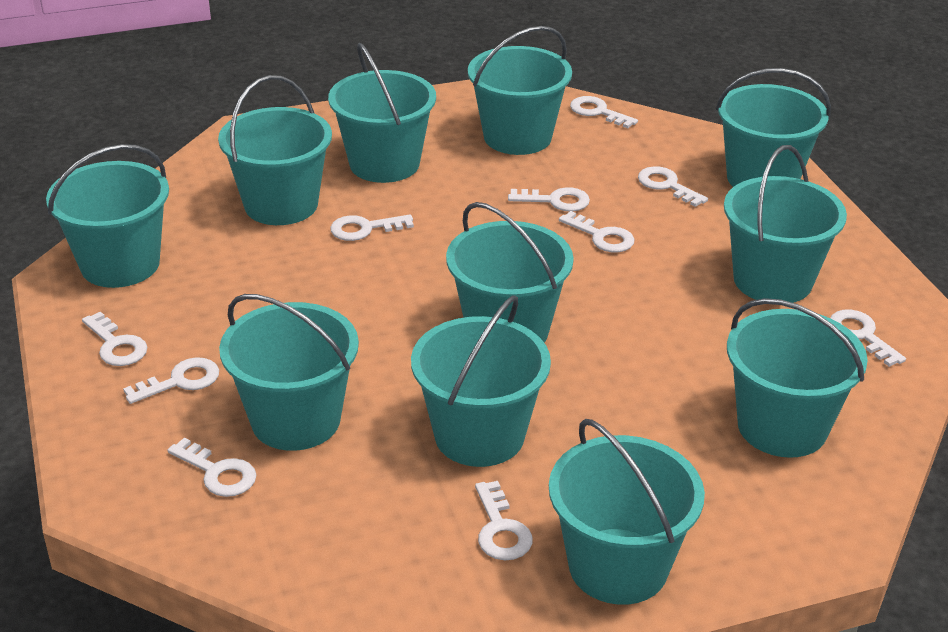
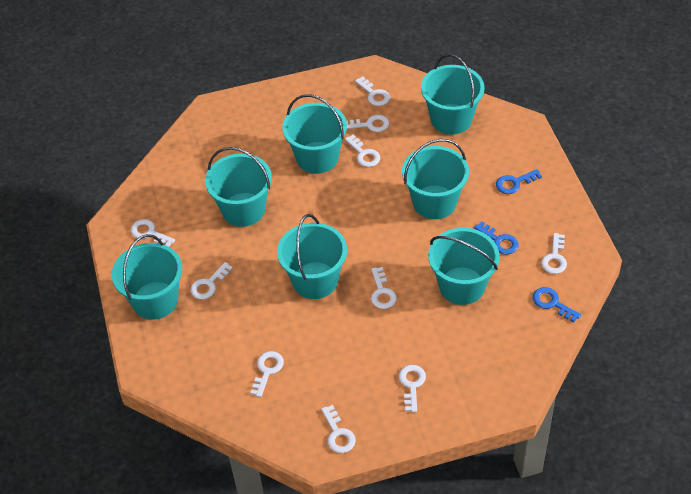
blue key: none = 0 -> [474,221,519,255] [496,169,542,194] [533,287,581,322] = 3
turquoise bucket: [46,144,169,288] [218,75,332,225] [219,294,359,451] [328,43,436,183] [411,295,551,467] [446,202,574,342] [468,26,572,155] [549,419,705,605] [716,68,831,187] [724,145,847,303] [727,298,868,458] = 11 -> [112,234,182,320] [205,147,272,227] [277,214,347,299] [282,94,347,174] [402,139,469,219] [421,54,485,135] [428,228,499,305] = 7

